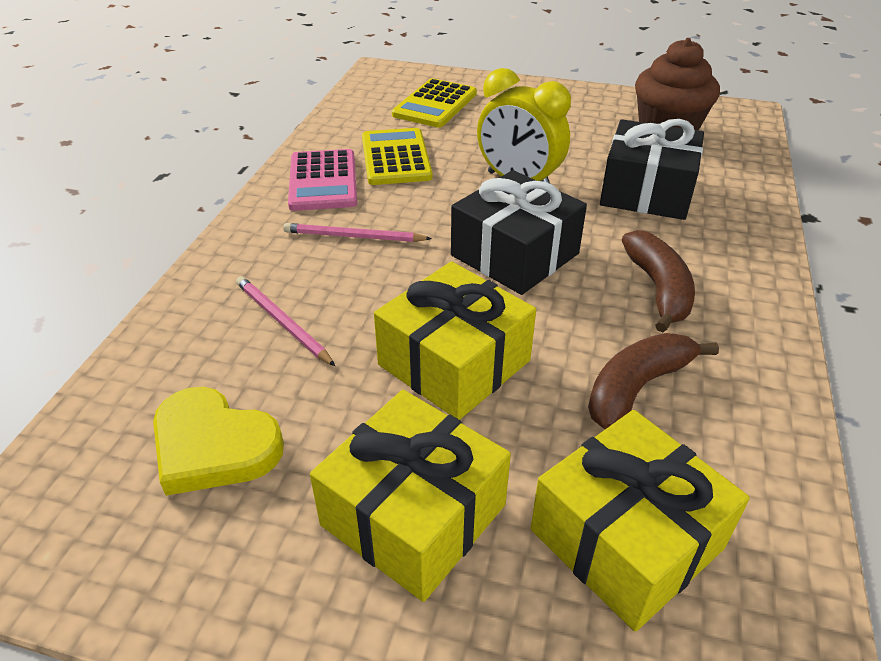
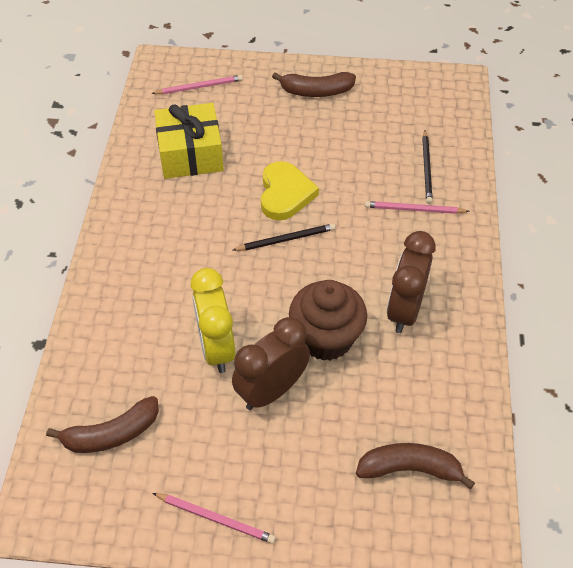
black gift: [451,170,587,295] [600,119,704,220] = 2 -> none = 0
black pencil: none = 0 -> [233,224,336,251] [422,130,433,204] = 2
brown banana: [588,333,719,429] [622,230,695,333] = 2 -> [46,396,159,453] [272,72,356,97] [356,443,475,489] = 3
brown clock: none = 0 -> [232,317,310,410] [387,231,436,333] = 2
pink calculator: [288,149,357,211] = 1 -> none = 0
pink pencil: [236,276,335,366] [283,223,432,242] = 2 -> [151,75,243,94] [153,493,276,544] [365,201,470,214] = 3
yellow calculator: [362,128,433,185] [392,78,477,128] = 2 -> none = 0
yellow gift: [310,390,511,602] [374,261,536,420] [531,410,750,632] = 3 -> [154,103,224,179] = 1

